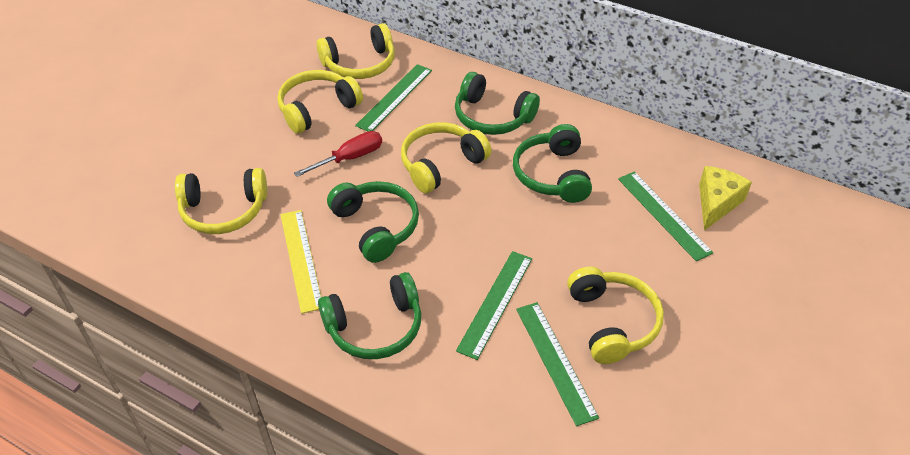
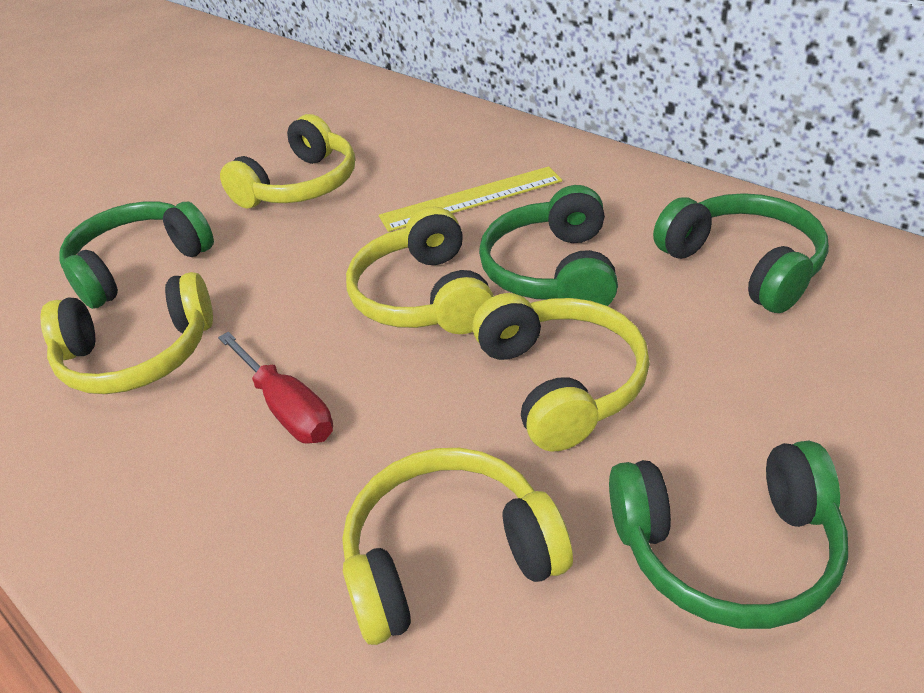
green ruler: [355,64,432,131] [456,251,532,360] [516,302,599,426] [618,172,713,261] = 4 -> none = 0
yellow cheese: [699,166,752,231] = 1 -> none = 0

